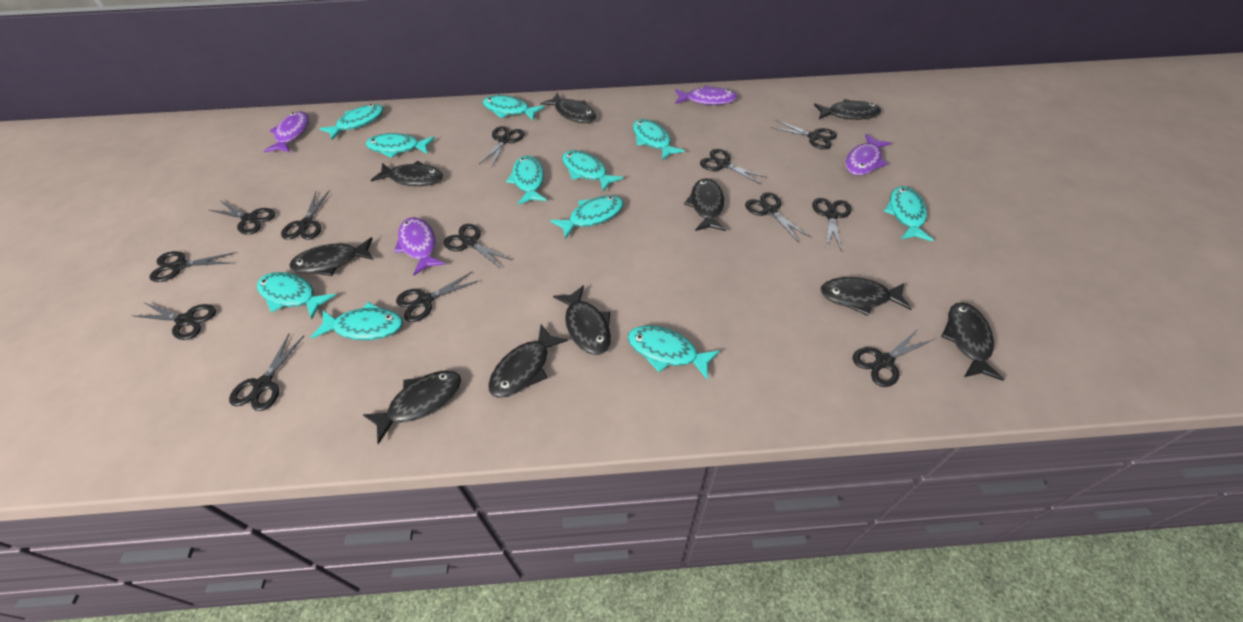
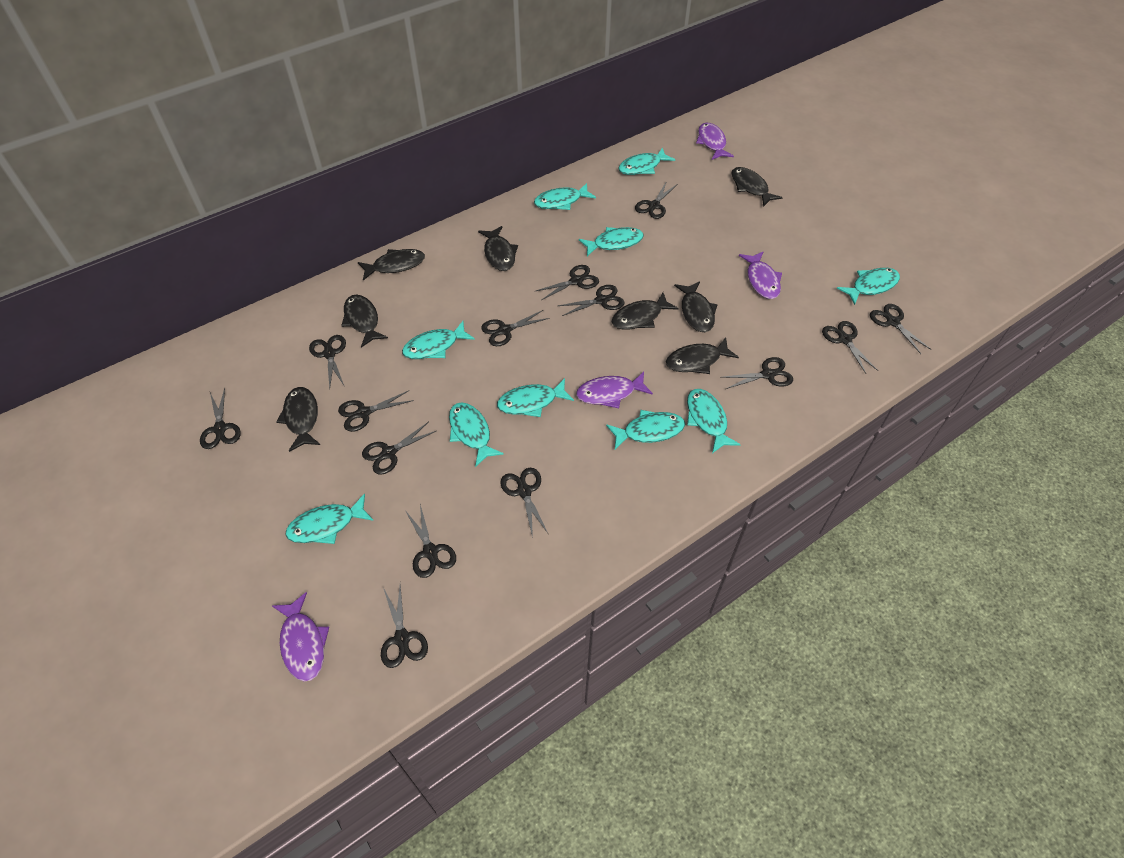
black fish: [289,237,374,276] [363,371,461,444] [371,161,443,186] [488,324,568,398] [540,92,596,123] [553,285,611,355] [684,178,726,231] [814,99,881,120] [820,277,912,316] [941,302,1004,381] = 10 -> [276,387,320,452] [341,295,388,348] [358,249,425,280] [478,226,518,271] [611,293,679,330] [666,338,739,374] [674,281,718,332] [731,167,783,207] = 8
black scissors: [134,302,216,340] [149,251,236,282] [209,200,275,235] [229,334,304,411] [281,190,330,240] [396,272,478,322] [444,224,512,269] [480,126,524,166] [700,149,767,184] [745,192,810,242] [771,120,837,149] [812,198,851,251] [853,328,934,387] = 13 -> [200,388,241,449] [309,335,346,389] [338,391,414,432] [362,422,436,474] [381,585,428,668] [405,505,456,578] [481,310,550,346] [500,468,548,538] [536,265,599,300] [558,285,625,316] [635,181,676,219] [720,357,793,389] [822,321,878,374] [870,304,932,354] = 14
turquoise fish: [257,272,336,319] [310,302,403,340] [319,104,384,140] [366,133,435,158] [483,95,544,120] [506,156,547,205] [550,195,624,239] [562,150,623,192] [628,325,720,380] [633,119,685,161] [884,186,933,242] = 11 -> [286,493,374,544] [402,321,475,359] [449,402,504,467] [497,378,574,417] [534,183,596,210] [579,227,644,256] [606,410,685,449] [618,148,675,175] [687,389,741,453] [837,268,900,305] = 10

